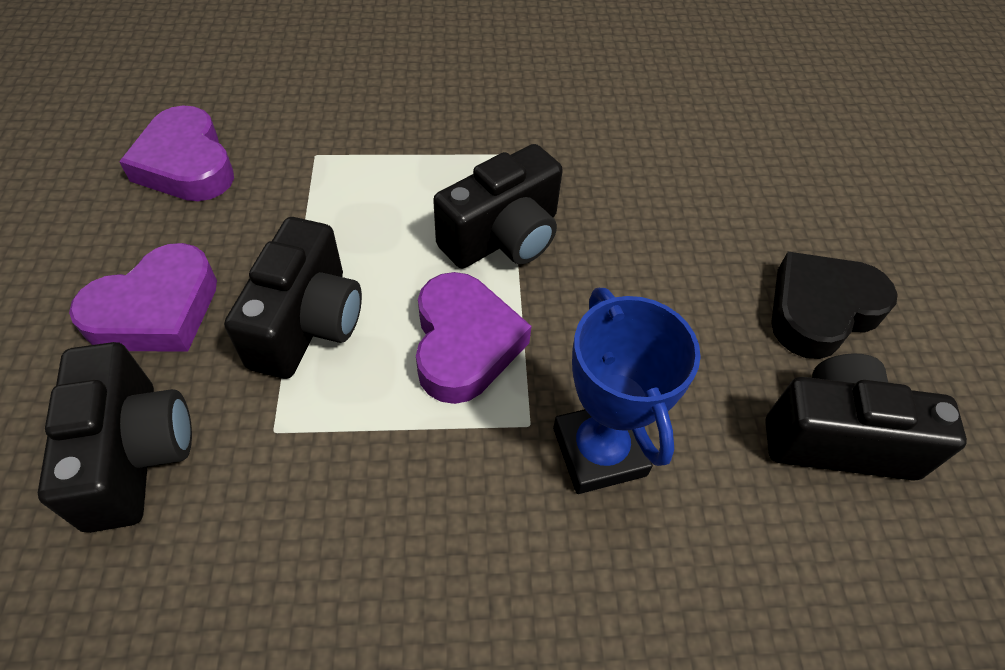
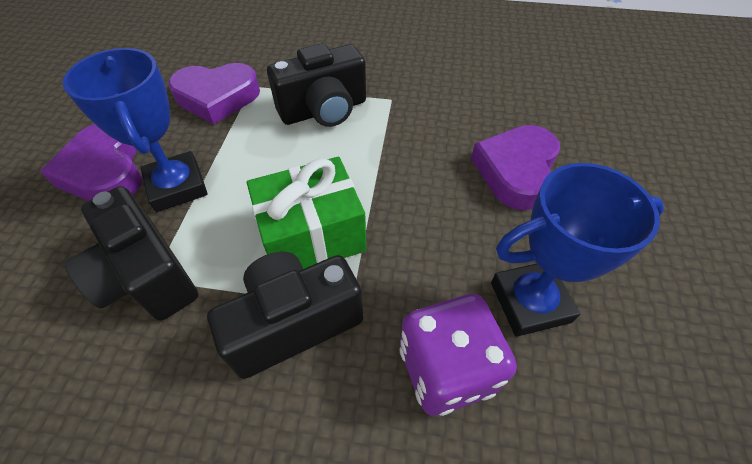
black camera: [38,342,192,533] [224,217,362,379] [433,144,563,269] [765,353,967,481] = 4 -> [65,186,198,321] [207,252,363,379] [267,43,366,127] = 3
black heart: [771,252,898,359] = 1 -> none = 0
blue trophy: [553,288,701,494] = 1 -> [63,48,208,212] [491,163,664,337] = 2
green gift: none = 0 -> [247,157,367,269] = 1
purple dice: none = 0 -> [400,294,517,416] = 1

